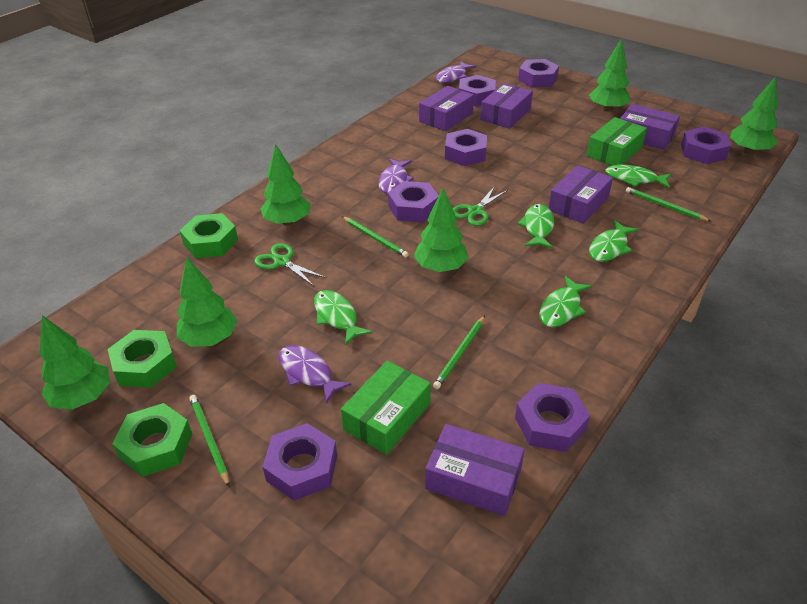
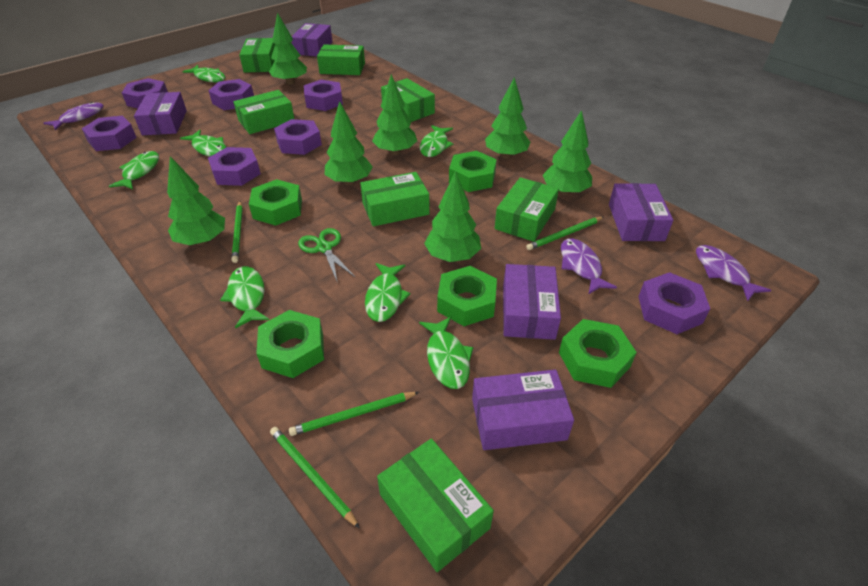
green box: [341,361,431,455] [587,117,647,165] = 2 -> [233,90,294,134] [239,38,275,73] [317,44,365,75] [360,172,429,226] [377,439,494,572] [381,78,435,122] [495,177,559,242] = 7
green fish: [314,290,372,345] [517,204,554,249] [539,276,592,327] [589,220,639,262] [605,165,671,188] = 5 -> [109,151,159,189] [180,130,226,156] [182,65,225,82] [220,266,269,329] [365,263,410,322] [419,317,474,389] [420,125,453,157] = 7
green nut: [108,330,177,388] [112,403,192,477] [180,213,238,258] = 3 -> [249,179,302,226] [256,310,324,378] [437,266,497,326] [449,151,497,192] [559,319,637,388] = 5
green scissors: [254,243,327,286] [453,186,508,226] = 2 -> [298,228,355,281] = 1
green tree: [39,315,110,410] [177,258,237,347] [260,145,311,226] [414,188,468,272] [589,39,630,112] [730,76,778,154] = 6 -> [167,156,225,245] [269,12,307,85] [325,101,373,185] [372,74,417,155] [424,171,481,262] [485,77,531,159] [543,110,592,195] = 7

